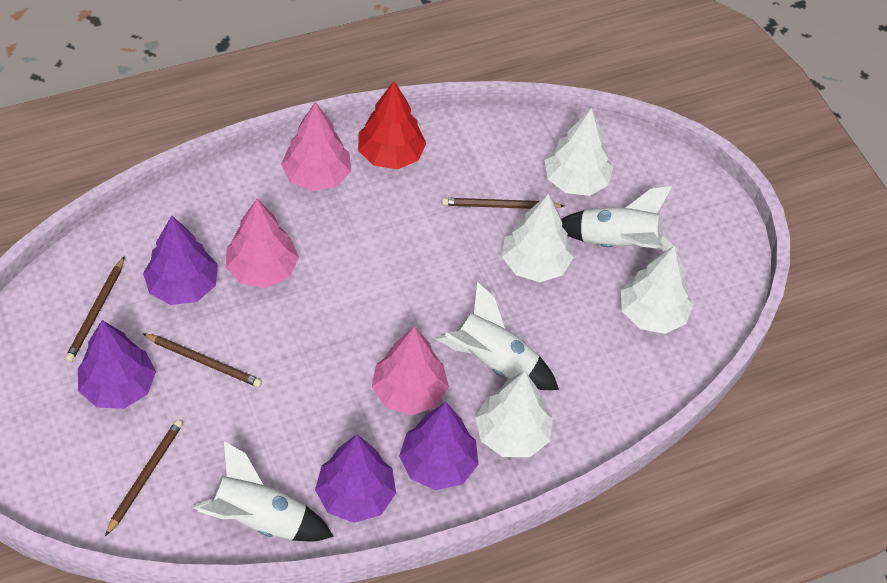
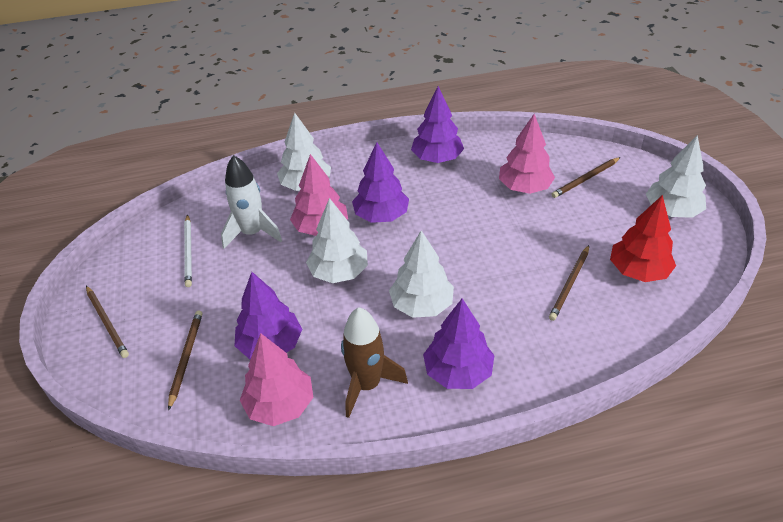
brown rocket: none = 0 -> [341,307,408,418] = 1
white pencil: none = 0 -> [184,214,192,287] = 1
white rocket: [192,441,334,542] [436,282,559,390] [561,186,678,251] = 3 -> [221,155,282,249] = 1

